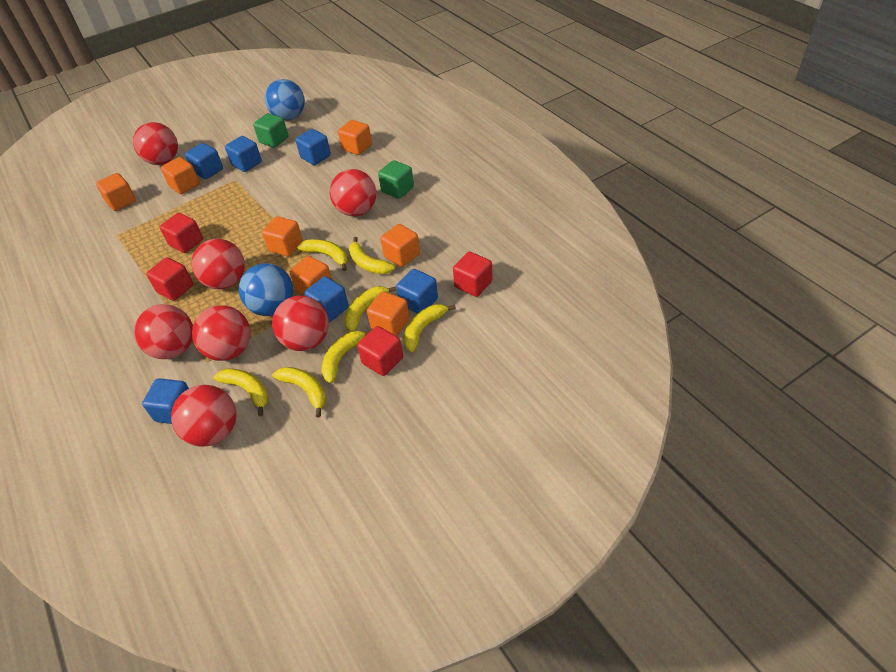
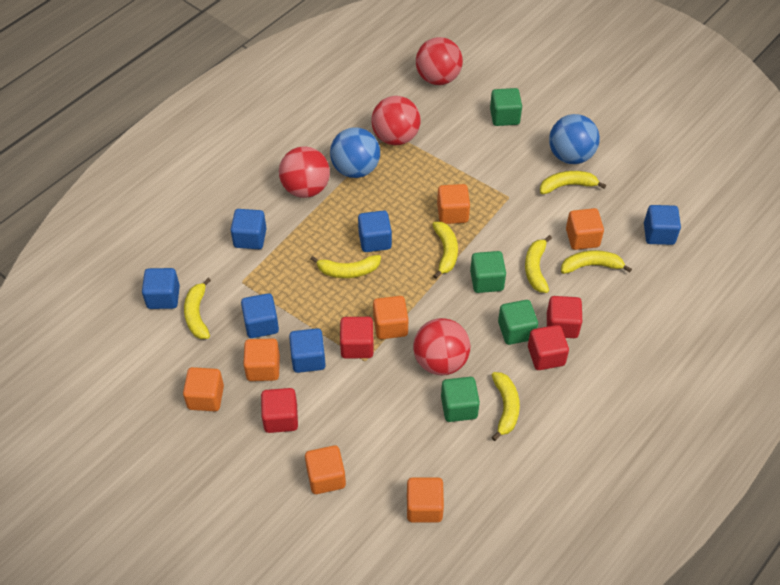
green cube: [253,113,288,148] [378,160,414,199] = 2 -> [441,377,480,422] [470,251,506,293] [490,88,522,126] [498,300,538,345] = 4
red ball: [133,122,178,165] [134,304,193,359] [171,385,236,447] [191,239,245,289] [192,305,251,361] [272,296,329,351] [330,169,376,216] = 7 -> [279,146,330,198] [371,96,420,145] [413,318,470,375] [416,37,463,85] = 4

